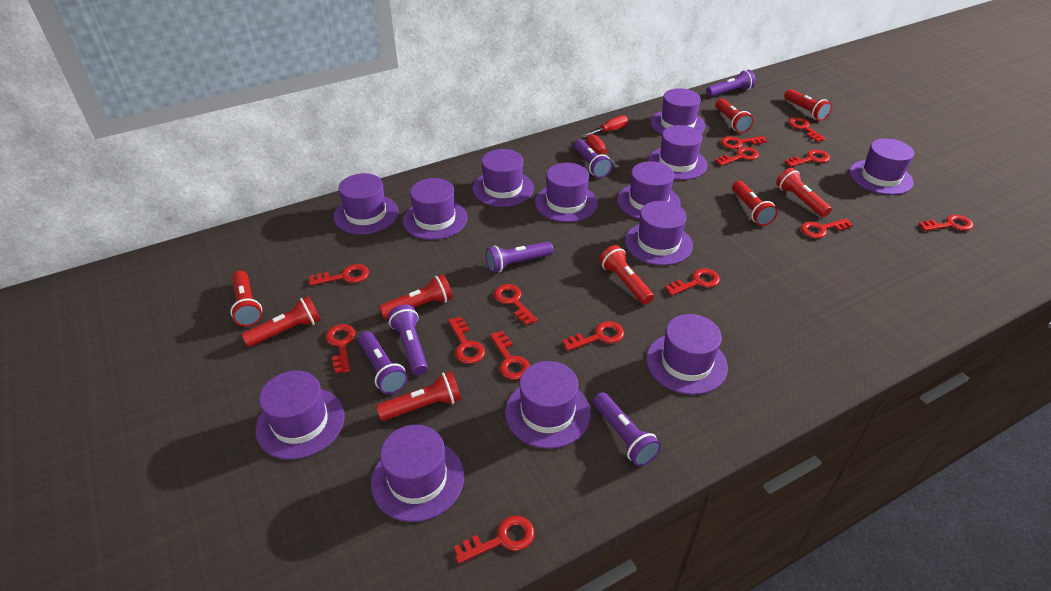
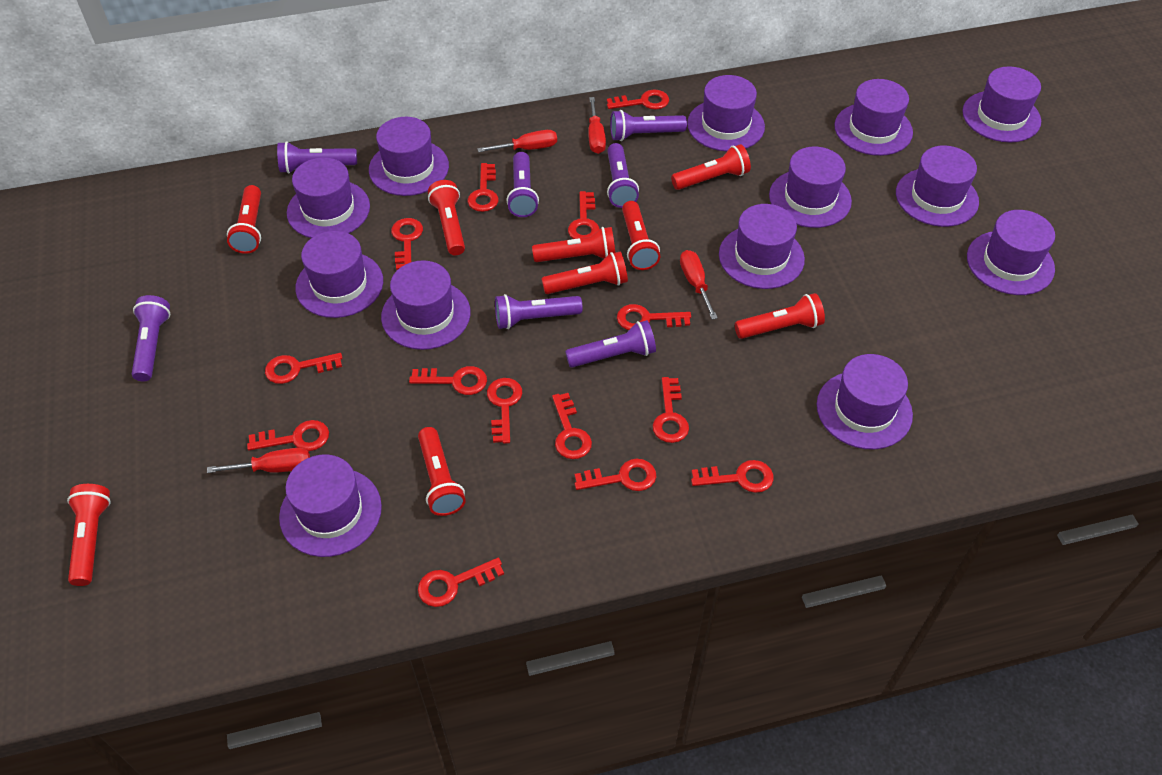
purple flashlight: [358,331,408,394] [388,305,428,375] [486,241,553,273] [574,139,612,178] [593,392,661,466] [706,70,756,97] = 6 -> [132,295,170,381] [277,141,357,173] [495,294,583,329] [506,152,539,217] [565,320,656,368] [607,143,639,208] [610,110,687,141] = 7
red screwdriver: [582,115,628,137] [586,134,619,168] = 2 -> [207,448,310,473] [477,130,557,152] [589,97,606,154] [680,250,718,320] = 4

